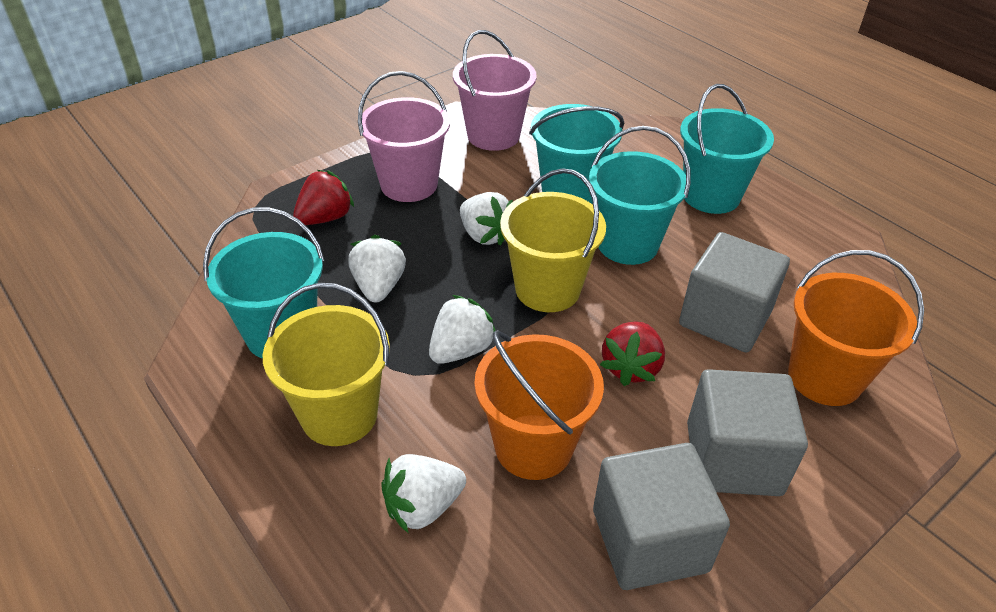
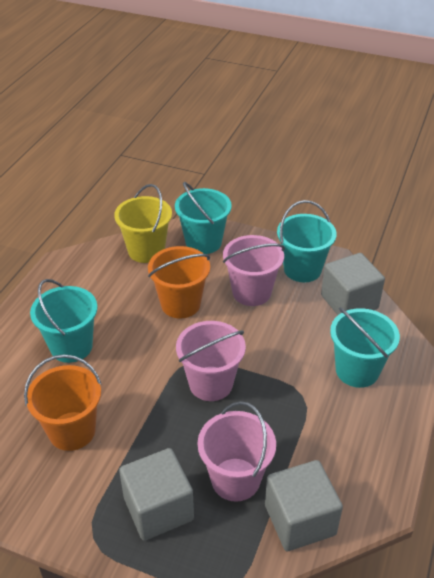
pink bucket: [358,71,450,202] [453,30,537,151] = 2 -> [176,321,246,401] [198,401,276,502] [223,235,285,306] = 3
red strawberry: [293,170,354,225] [600,321,665,386] = 2 -> none = 0
white strawberry: [348,235,406,302] [381,454,466,534] [429,295,496,364] [460,192,513,246] = 4 -> none = 0
yellow bucket: [263,283,390,446] [500,168,606,312] = 2 -> [114,184,172,263] = 1

